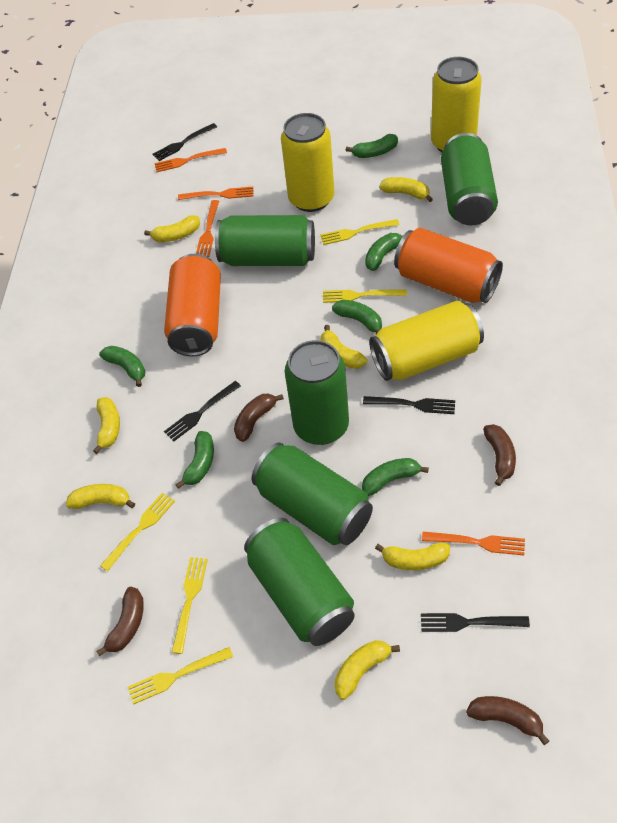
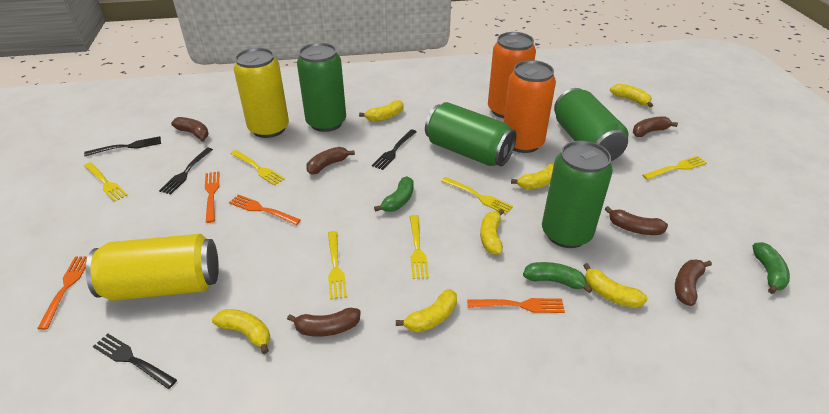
brown banana: [96,587,144,656] [234,393,284,442] [466,696,549,745] [483,424,516,486] = 4 -> [171,117,209,142] [287,308,361,337] [306,147,355,174] [605,206,668,235] [633,117,678,137] [675,260,712,306] = 6
green banana: [99,346,145,387] [175,431,214,489] [332,300,382,334] [346,134,398,158] [362,458,429,496] [365,233,403,271] = 6 -> [374,176,414,212] [523,262,593,293] [752,242,790,294] = 3
green can: [215,215,315,266] [244,518,355,646] [252,443,373,545] [285,340,349,445] [441,133,498,225] = 5 -> [297,43,346,132] [425,102,517,166] [542,141,613,248] [554,88,628,161] = 4
yellow can: [281,113,335,212] [369,301,484,381] [431,57,482,152] = 3 -> [86,234,219,301] [234,48,289,138] = 2
yellow fork: [100,493,175,571] [128,647,233,705] [171,557,208,654] [320,219,399,245] [323,289,407,303] = 5 -> [84,162,128,202] [231,150,285,186] [328,231,347,300] [410,215,429,279] [441,177,513,215] [642,156,707,180] = 6

